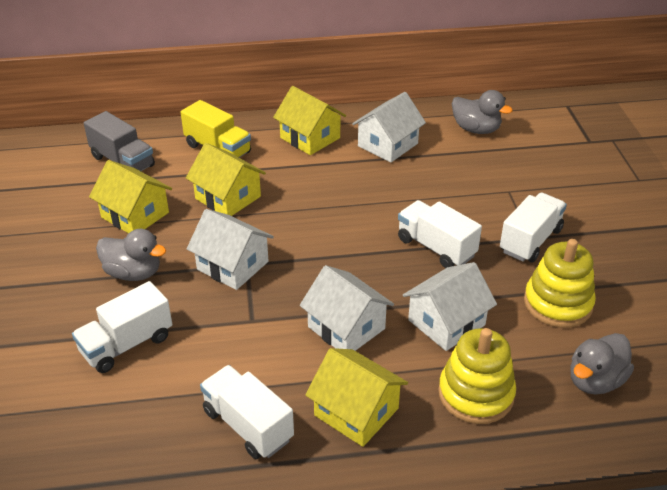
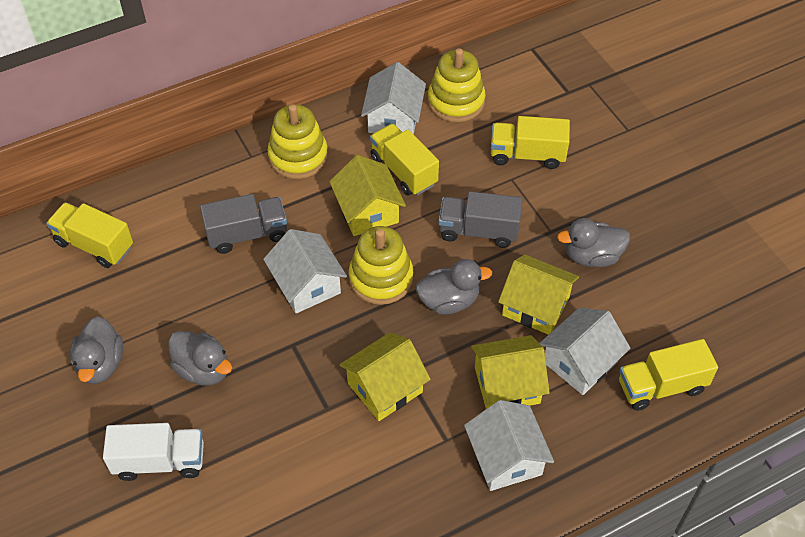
grey duck: [96,229,166,281] [452,90,513,134] [570,333,634,395] = 3 -> [70,316,123,384] [169,331,232,385] [416,259,492,315] [557,218,630,267] = 4
grey truck: [84,111,155,171] = 1 -> [200,194,287,254] [439,191,523,248] = 2
white truck: [72,281,172,373] [200,365,294,459] [398,200,482,268] [500,193,567,262] = 4 -> [103,423,204,481] = 1
yellow stacking toy: [438,328,516,424] [524,239,596,328] = 2 -> [268,104,328,179] [349,226,413,305] [428,48,486,122] = 3
yellow truck: [181,100,251,158] = 1 -> [46,202,133,268] [370,123,439,196] [491,116,570,169] [619,339,718,411] = 4

